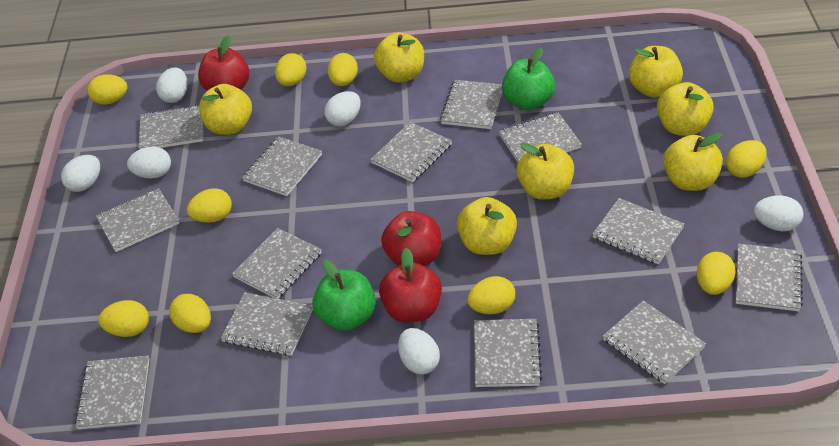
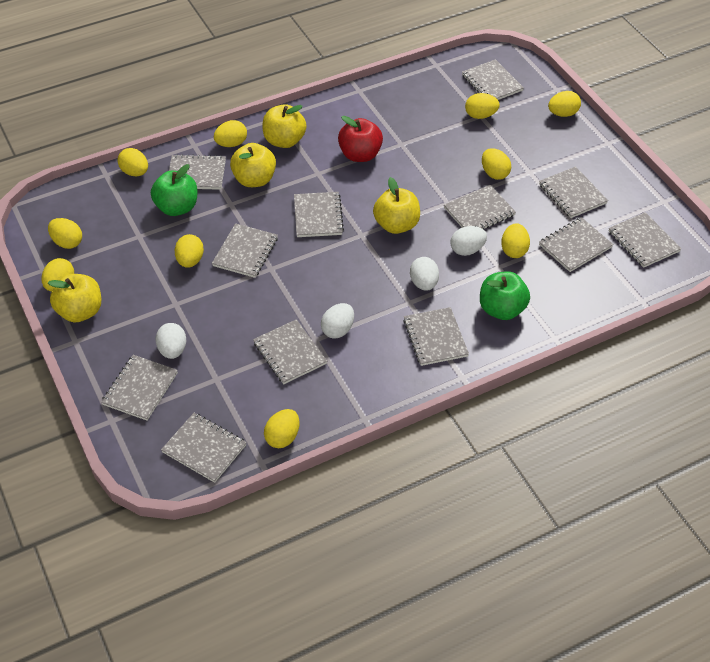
grey notebook: [75,355,150,429] [96,188,179,252] [139,105,203,149] [220,292,313,356] [232,228,322,299] [242,137,322,196] [370,122,452,182] [440,80,503,129] [474,319,542,387] [499,112,582,162] [592,198,684,264] [603,301,706,384] [736,244,803,311] = 13 -> [101,355,178,421] [161,413,247,483] [169,154,226,190] [212,223,278,278] [253,319,327,384] [294,192,344,237] [403,307,469,366] [444,185,516,230] [462,59,524,100] [539,166,608,218] [539,217,614,272] [609,212,681,268] = 12
red apple: [198,36,249,91] [379,248,442,322] [381,211,441,266] = 3 -> [338,116,383,162] = 1
white egg: [61,155,100,192] [127,146,171,179] [156,67,187,103] [324,91,361,127] [398,328,440,375] [754,195,803,231] = 6 -> [156,323,186,359] [321,303,354,338] [410,257,439,291] [451,226,487,256] = 4
yellow apple: [199,84,252,135] [374,33,424,83] [457,197,517,255] [517,143,574,199] [629,46,683,98] [657,82,714,136] [663,133,723,191] = 7 -> [48,274,101,323] [230,143,276,187] [262,104,307,148] [373,177,420,234] = 4
yellow egg: [87,74,127,104] [99,300,149,337] [169,294,211,333] [187,188,232,223] [275,53,307,86] [328,53,358,86] [467,276,515,314] [697,252,736,295] [726,140,767,178] = 9 -> [42,258,74,291] [48,218,82,249] [117,148,148,176] [175,234,204,268] [214,120,247,147] [264,409,300,448] [465,93,500,119] [482,148,511,180] [501,223,530,258] [548,91,581,117] = 10

